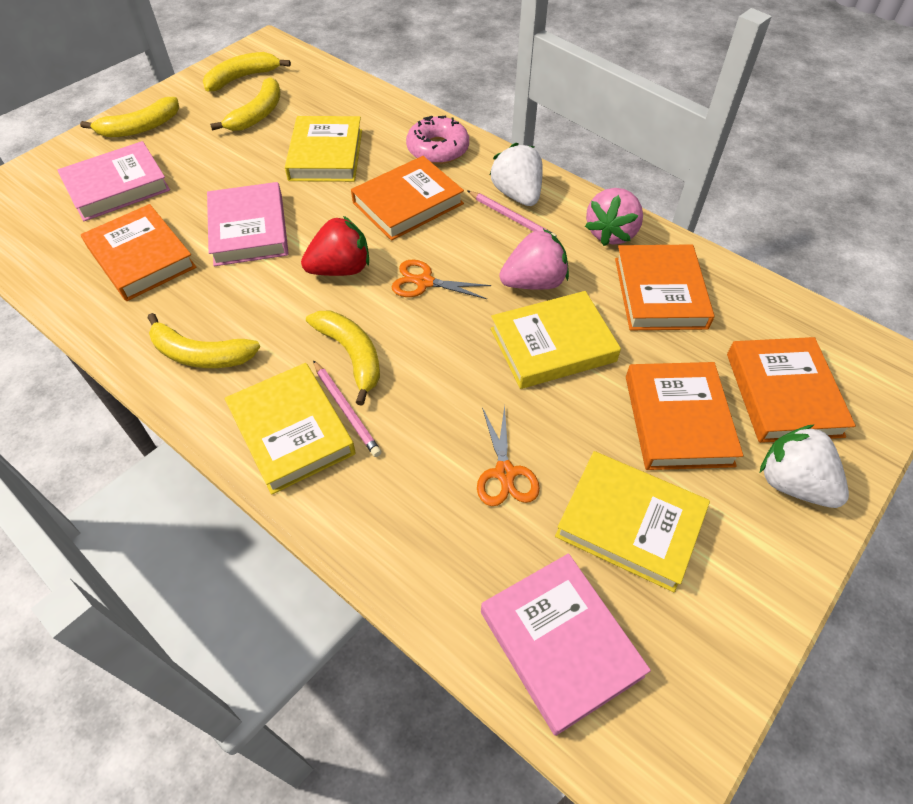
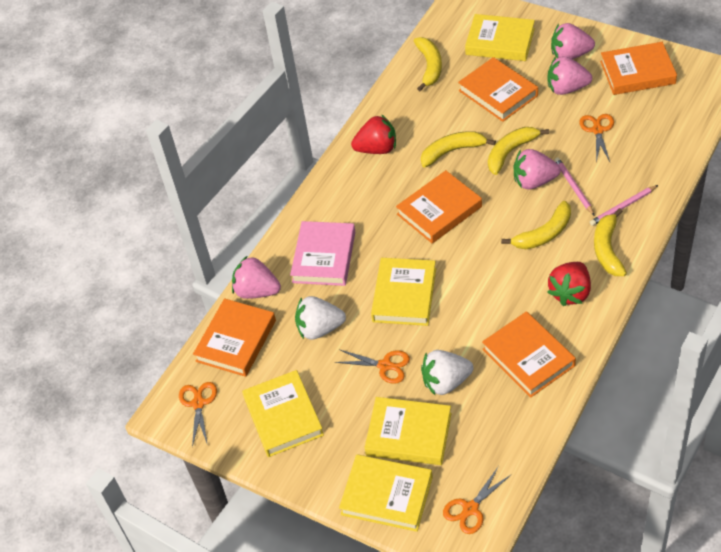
orange scissors: [392,260,491,299] [477,405,540,506] = 2 -> [179,382,217,447] [335,350,410,384] [443,466,511,534] [579,114,614,163] = 4
pink book: [57,141,170,221] [207,182,289,266] [481,553,651,736] = 3 -> [290,221,355,286] = 1
pink donut: [406,115,469,164] = 1 -> none = 0
pink strawberry: [499,229,569,290] [585,188,643,246] = 2 -> [232,256,281,299] [514,149,561,189] [547,56,592,95] [551,23,595,59] = 4
red strawberry: [301,216,369,276] = 1 -> [351,114,396,154] [547,262,591,306] = 2
yellow book: [225,363,356,495] [285,116,362,182] [491,291,621,389] [555,451,710,592] = 4 -> [242,370,324,457] [339,454,433,532] [364,397,452,465] [371,258,436,326] [465,14,535,61] = 5

